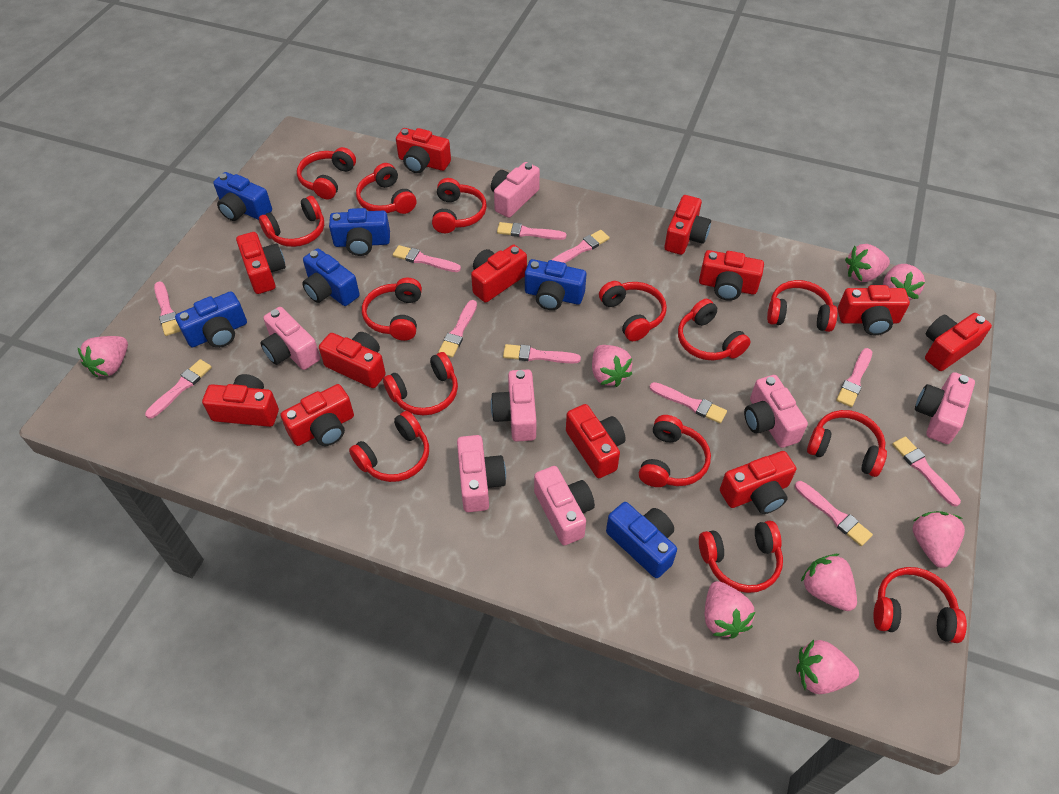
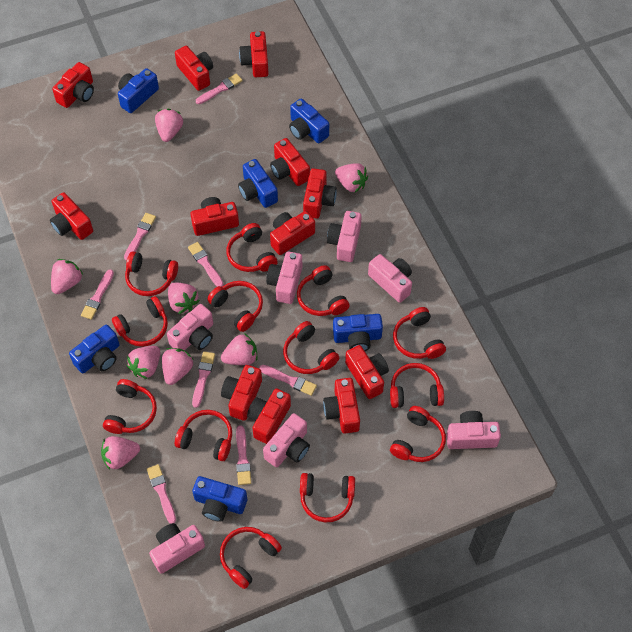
pink brush: [145,359,212,419] [154,281,181,336] [393,245,461,272] [438,300,477,358] [497,222,566,240] [503,344,581,364] [552,230,610,263] [650,382,727,423] [795,481,873,546] [836,348,872,407] [892,436,961,507] = 11 -> [81,269,114,320] [124,213,156,260] [147,464,176,524] [188,242,224,287] [192,351,215,408] [196,74,243,104] [236,425,251,485] [259,365,317,396] = 8
red headphones: [259,196,324,247] [297,147,356,200] [349,411,429,482] [356,163,416,214] [362,278,422,341] [383,352,458,416] [432,178,487,233] [599,281,667,341] [639,415,711,487] [678,299,751,360] [699,521,783,593] [767,280,838,332] [807,410,887,477] [873,567,967,643] = 14 -> [103,379,157,434] [112,296,168,347] [125,251,178,296] [175,410,232,461] [207,281,263,332] [220,527,282,589] [226,223,278,272] [283,321,339,374] [297,265,349,316] [300,473,355,523] [390,363,444,408] [390,406,446,462] [393,307,446,359] = 13

